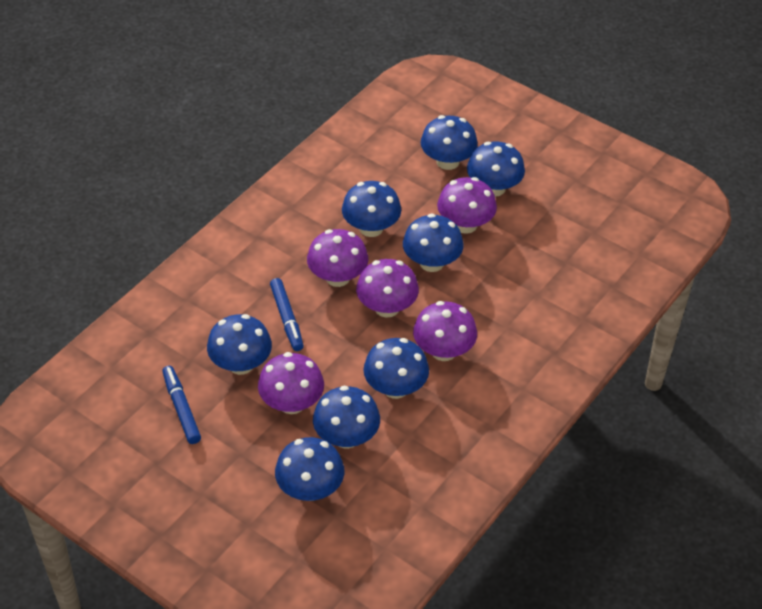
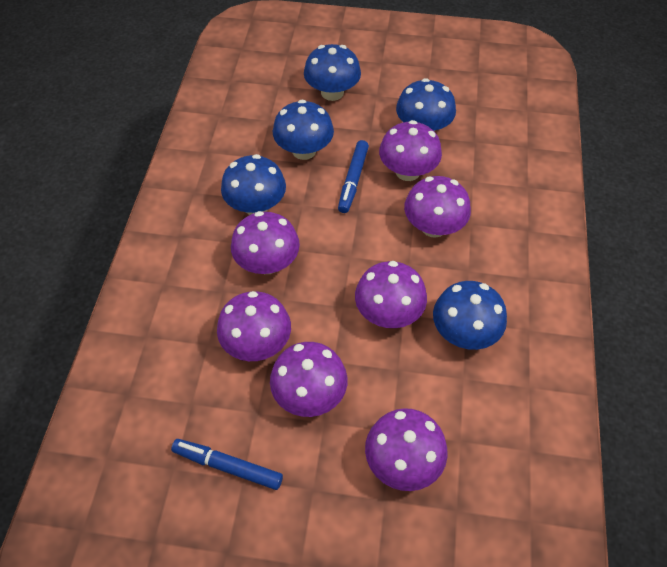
blue mushroom: [207,314,272,375] [275,437,345,501] [313,386,380,449] [342,181,401,237] [363,338,429,399] [403,214,463,272] [421,115,478,170] [467,141,525,197] = 8 -> [221,154,286,215] [273,100,334,160] [304,44,361,101] [396,78,456,132] [433,281,507,350] = 5
purple mushroom: [258,352,324,414] [307,229,368,287] [356,259,419,317] [413,301,477,361] [437,177,497,234] = 5 -> [217,291,291,361] [231,211,300,274] [270,342,347,417] [355,261,427,328] [365,408,447,491] [379,120,442,181] [404,176,471,238] = 7

